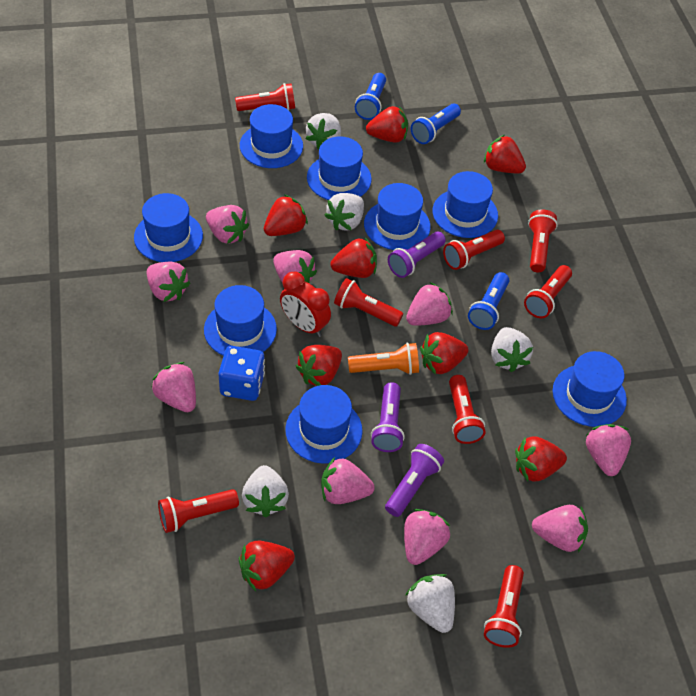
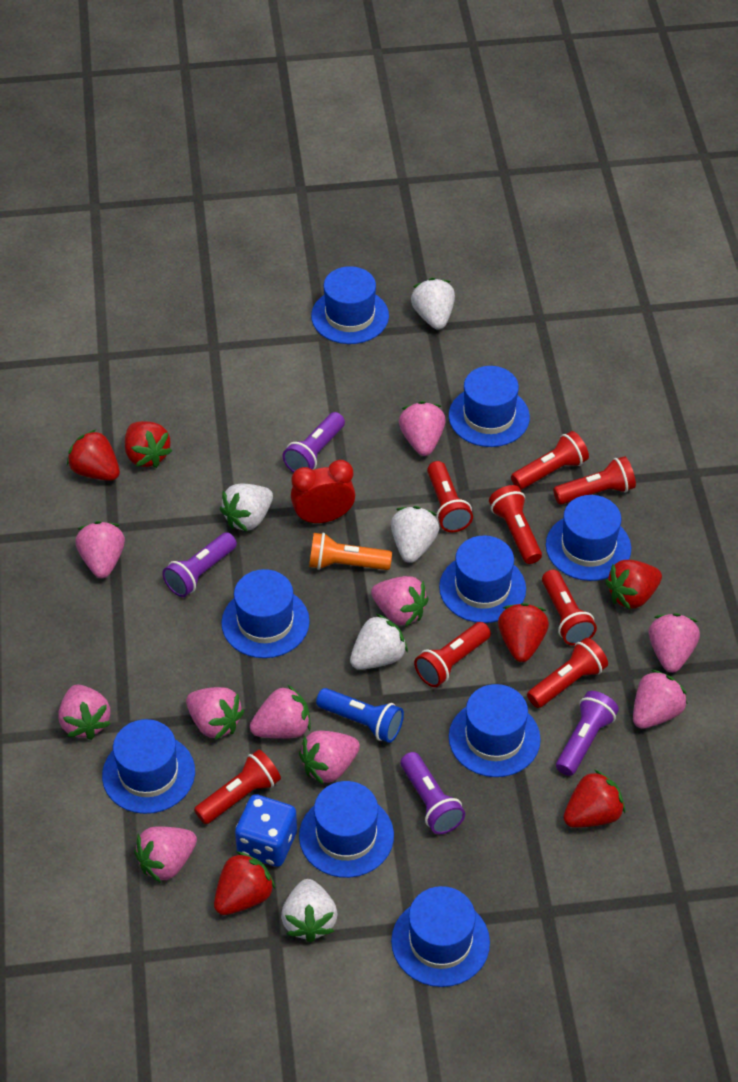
blue flashlight: [355,73,386,120] [411,103,461,144] [468,272,509,330] = 3 -> [316,688,404,743] = 1
blue hat: [134,193,203,262] [204,285,277,356] [240,104,303,168] [285,385,363,464] [307,136,372,200] [364,183,431,250] [433,171,498,238] [553,351,627,427] = 8 -> [102,719,195,814] [221,569,310,658] [299,781,394,878] [311,266,389,344] [391,886,490,987] [439,535,526,623] [449,366,530,447] [449,684,541,777] [546,495,631,581] = 9
pink strawberry: [146,262,190,302] [151,362,196,412] [206,205,249,244] [273,250,317,283] [321,457,375,504] [404,509,450,565] [406,282,453,326] [532,505,588,552] [586,424,631,476] = 9 -> [58,685,111,740] [75,521,125,578] [134,826,197,883] [186,687,244,740] [250,685,311,739] [299,731,360,785] [371,576,429,627] [399,401,446,456] [633,670,687,729] [649,613,700,673] = 10
purple flashlight: [371,382,405,452] [385,444,444,517] [388,232,446,278] = 3 -> [162,532,237,597] [282,412,345,473] [401,752,465,834] [556,691,619,776] = 4
red strawberry: [239,541,295,591] [264,195,308,236] [296,345,342,386] [330,238,377,278] [366,106,408,143] [420,332,469,375] [484,135,526,173] [515,436,567,482] = 8 -> [67,429,120,481] [125,421,172,468] [214,851,275,915] [498,603,549,662] [564,769,625,828] [605,560,662,610] = 6

